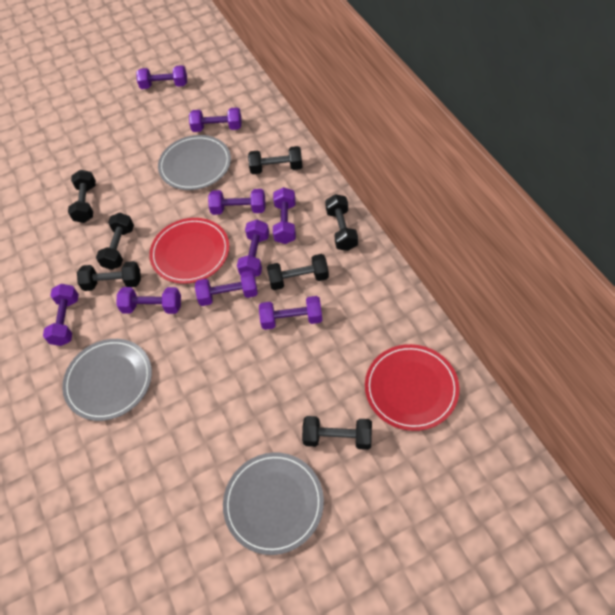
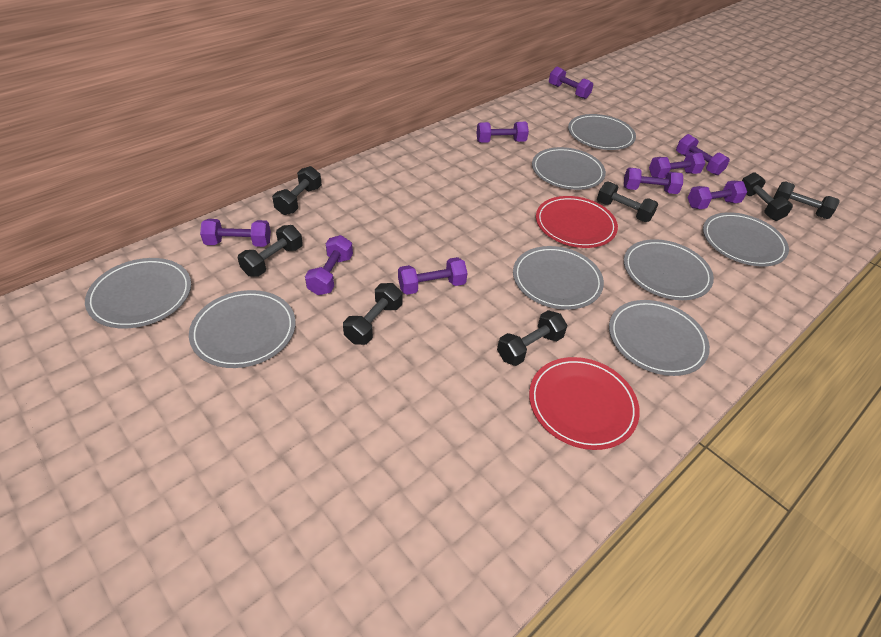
grey plate: [62,339,152,421] [158,135,231,190] [223,452,324,555] = 3 -> [85,258,191,328] [189,290,296,368] [513,246,604,310] [532,147,606,190] [568,114,636,150] [609,300,710,376] [624,239,714,300] [703,212,789,266] = 8

